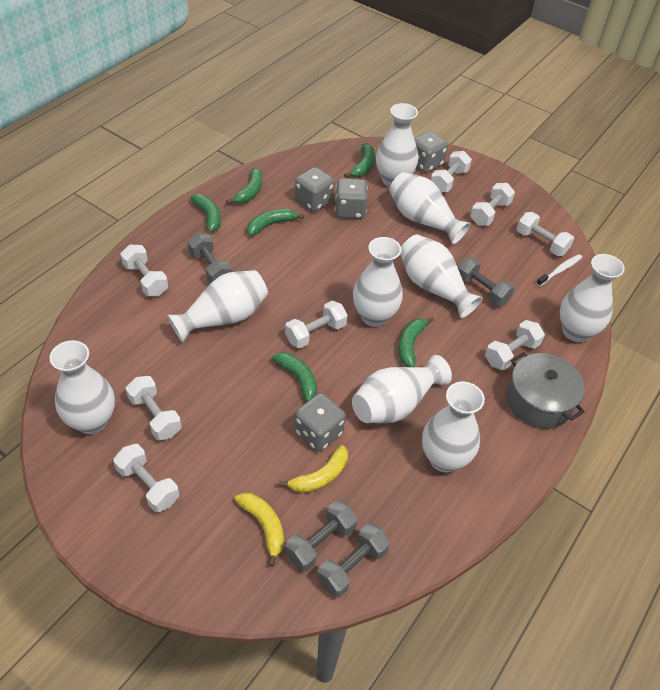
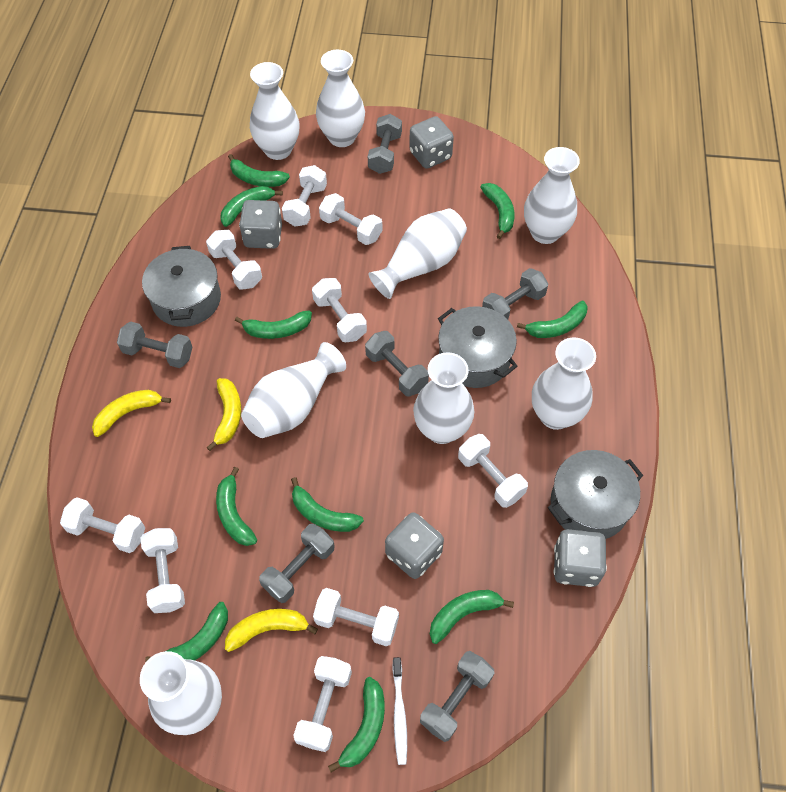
green banana: [190,194,221,235] [226,168,262,204] [247,209,304,236] [272,352,317,402] [344,143,375,178] [398,317,434,367] = 6 -> [145,602,228,663] [216,467,257,546] [220,186,283,227] [228,154,290,187] [235,310,312,339] [291,477,364,532] [328,677,385,773] [430,590,514,644] [480,183,515,239] [517,301,588,338] = 10
grey dumbbell: [188,233,232,284] [285,500,358,571] [317,523,390,597] [458,257,515,306] = 4 -> [117,321,192,368] [259,524,335,603] [365,331,429,397] [368,114,402,174] [420,651,494,742] [482,268,548,319] = 6
grey pot: [507,352,585,429] = 1 -> [142,246,221,327] [438,306,517,388] [548,450,643,539] = 3
white dumbbell: [113,444,179,512] [120,245,168,296] [126,376,182,440] [285,301,347,348] [431,151,472,192] [470,183,515,225] [485,320,545,370] [516,212,574,256] = 8 -> [60,497,145,553] [140,528,185,613] [206,230,262,290] [282,165,327,227] [293,656,352,752] [312,278,367,342] [313,588,399,646] [319,193,382,245] [458,434,528,508] = 9
white vase: [49,340,115,434] [167,270,268,343] [352,355,452,423] [353,237,403,327] [376,103,418,187] [389,172,471,245] [400,234,483,318] [422,382,485,472] [560,254,625,342] = 9 -> [140,651,222,735] [241,342,346,438] [250,62,300,160] [316,50,365,147] [369,209,467,299] [413,352,474,444] [524,147,580,244] [532,338,596,430] = 8
yellow banana: [235,493,284,567] [279,445,348,493] = 2 -> [92,390,171,437] [206,378,241,451] [225,609,318,652] = 3

